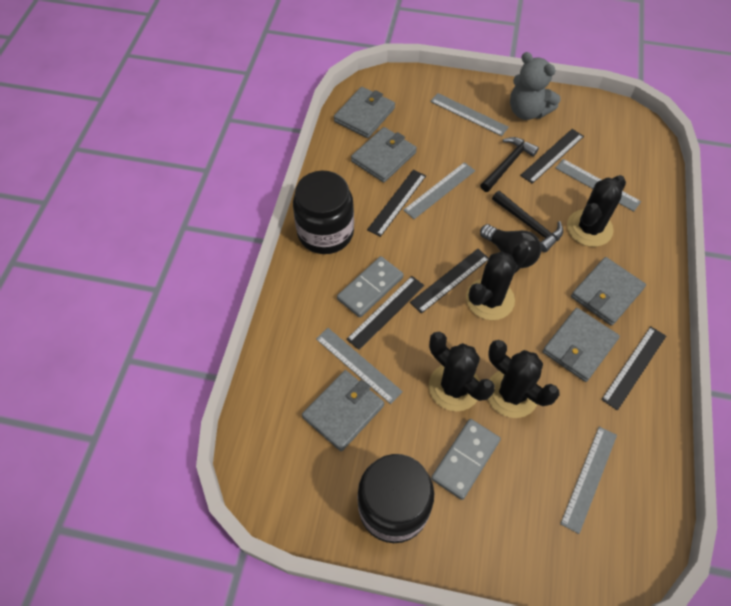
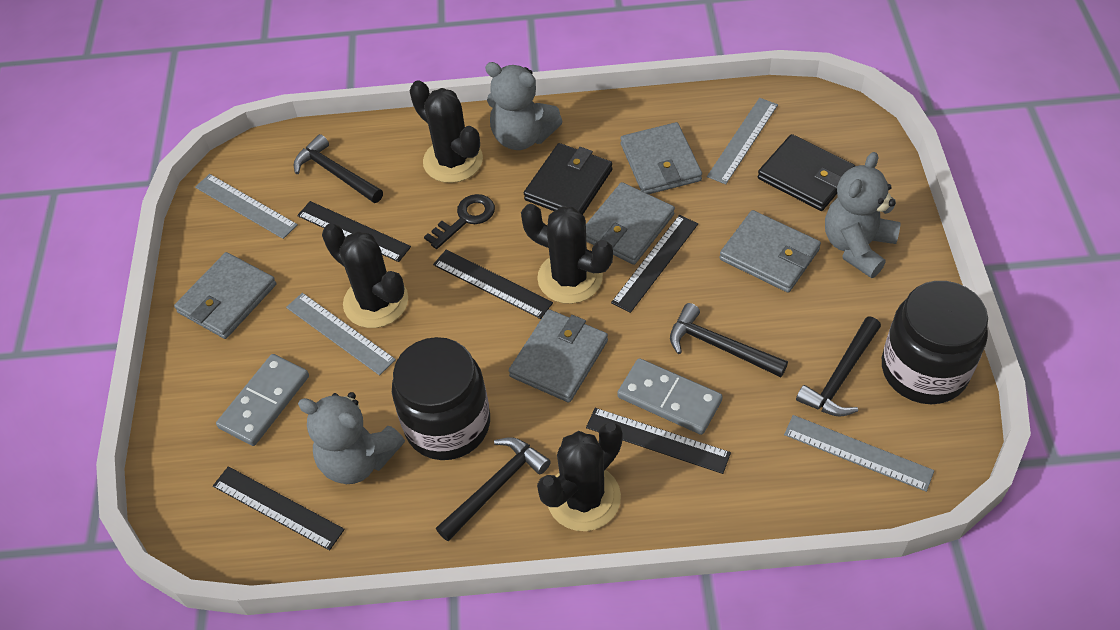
black hammer: [480,137,539,192] [492,191,563,252] = 2 -> [294,134,383,203] [436,437,551,541] [670,303,788,377] [796,317,881,417] = 4
black key: none = 0 -> [424,194,495,249] = 1
black light bulb: [480,224,541,268] = 1 -> none = 0
black wallet: none = 0 -> [524,143,612,215] [758,134,855,211] = 2
grey ruler: [316,328,403,404] [403,162,475,219] [430,93,509,136] [556,159,641,211] [560,426,617,534] = 5 -> [195,174,298,239] [286,293,396,376] [707,98,778,184] [784,415,934,492] = 4
grey teddy bear: [510,52,561,120] = 1 -> [298,392,405,484] [485,62,563,150] [825,152,901,278] = 3

